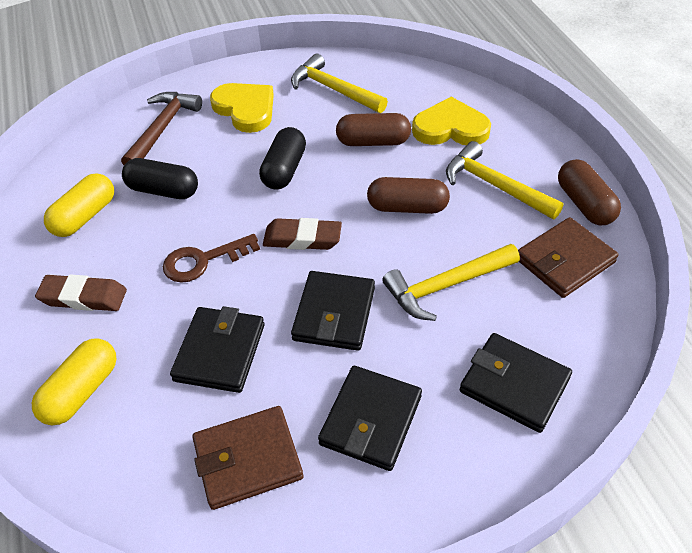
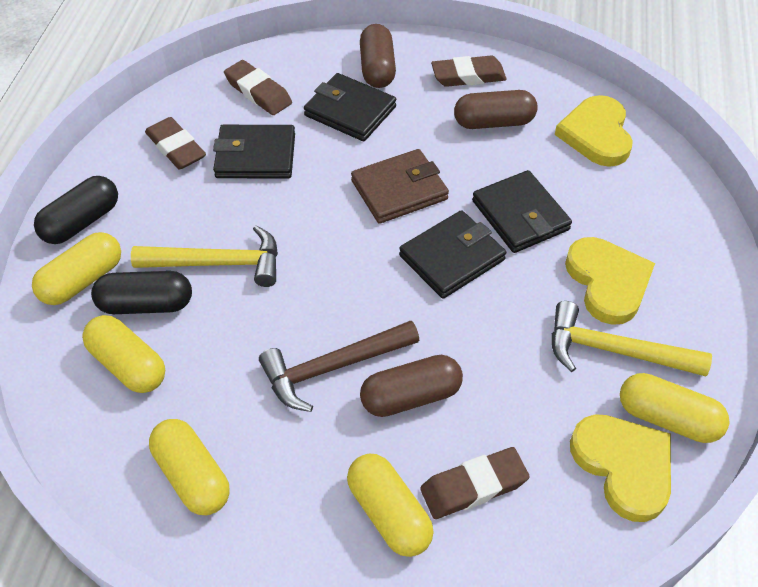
brown eraser: [35,274,127,311] [263,218,342,250] = 2 -> [145,117,206,170] [224,60,292,115] [420,447,530,519] [431,56,507,87] = 4
brown key: [163,234,260,283] = 1 -> none = 0
brown wallet: [193,406,303,510] [518,217,619,298] = 2 -> [351,149,449,224] = 1
yellow capsule: [32,339,117,425] [44,173,114,237] = 2 -> [32,232,121,305] [82,315,165,393] [149,419,230,515] [347,454,434,557] [620,373,730,443] = 5
yellow hammer: [291,53,388,113] [382,244,520,321] [446,141,564,219] = 3 -> [131,225,278,287] [552,301,712,376] = 2
yellow heart: [210,83,274,133] [412,97,491,145] = 2 -> [555,95,633,167] [565,237,655,325] [570,414,671,522] = 3

